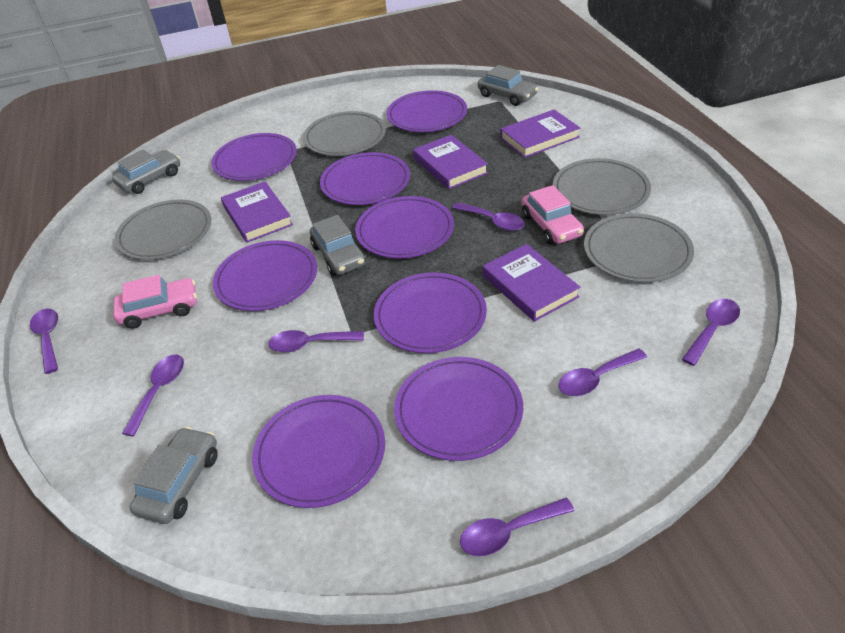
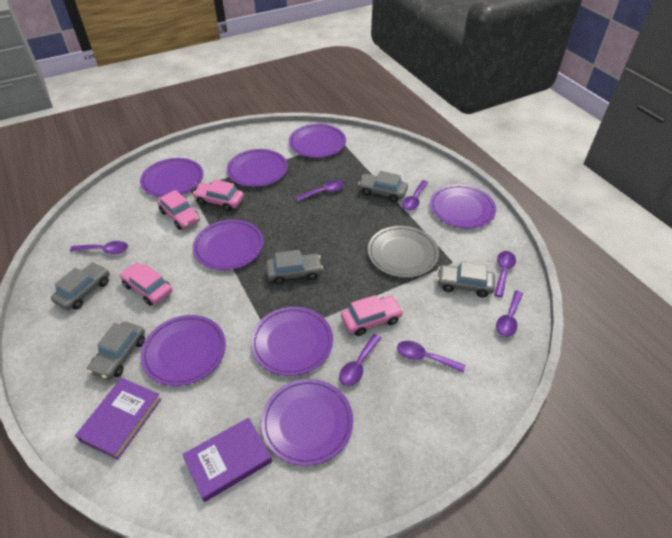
grey car: [112,149,180,194] [130,427,218,524] [310,215,366,275] [478,65,538,106] = 4 -> [51,262,110,310] [87,322,145,380] [266,250,323,285] [358,171,408,202] [437,262,495,297] = 5
grey plate: [115,200,211,260] [303,111,386,156] [553,158,651,215] [584,213,694,282] = 4 -> [368,226,439,278] = 1
pink car: [113,275,197,329] [522,185,584,244] = 2 -> [120,262,173,306] [157,190,200,230] [193,180,244,211] [341,295,403,336] = 4
purple book: [221,181,293,243] [413,135,488,189] [483,244,581,322] [500,109,580,158] = 4 -> [75,378,162,460] [182,417,272,502] = 2

